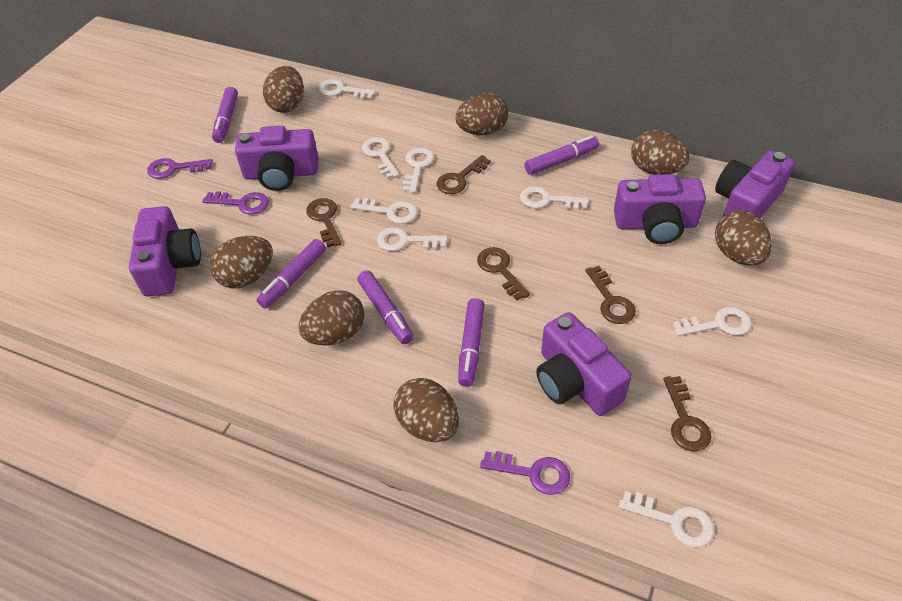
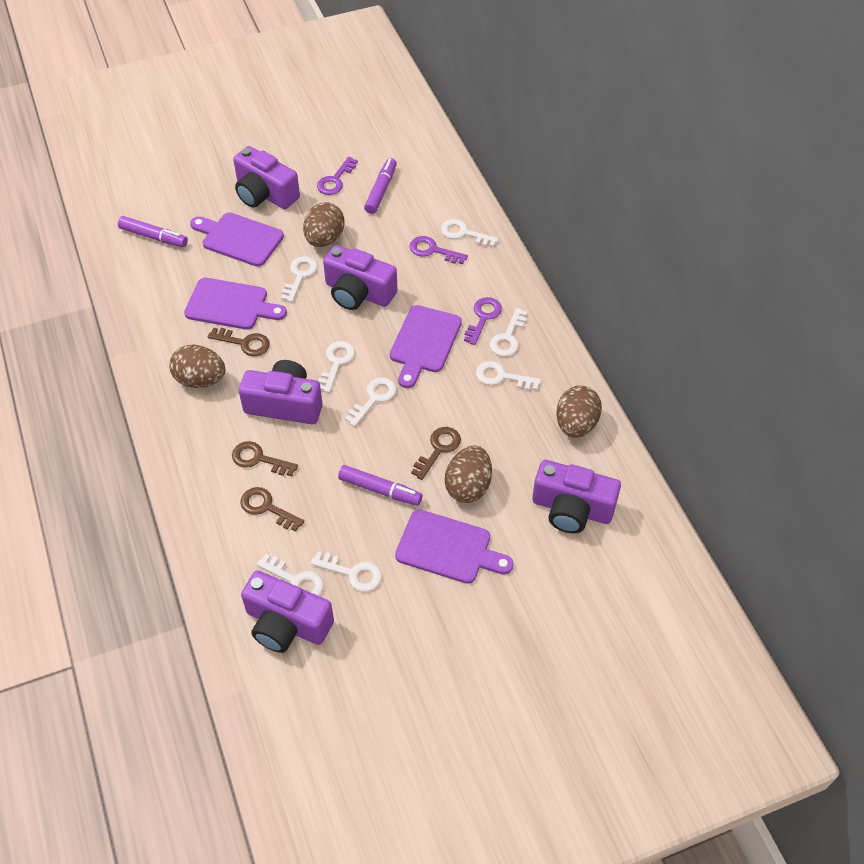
brown egg: [210,236,273,289] [263,66,304,113] [299,290,365,345] [393,378,459,442] [455,93,508,135] [631,130,690,175] [715,210,772,266] = 7 -> [169,344,226,388] [303,202,345,247] [445,445,492,503] [556,386,602,438] = 4
brown key: [306,198,342,247] [437,155,491,194] [477,247,530,300] [585,266,636,324] [663,376,711,451] = 5 -> [208,328,270,356] [232,441,298,476] [240,487,304,532] [411,427,461,480] = 4
purple cutting board: none = 0 -> [184,278,287,330] [190,213,284,267] [390,305,462,388] [395,509,514,584] = 4
purple marker: [212,87,238,143] [256,239,326,308] [357,270,414,344] [458,298,485,387] [524,135,599,175] = 5 -> [118,216,188,247] [338,465,423,506] [364,158,397,214] = 3

